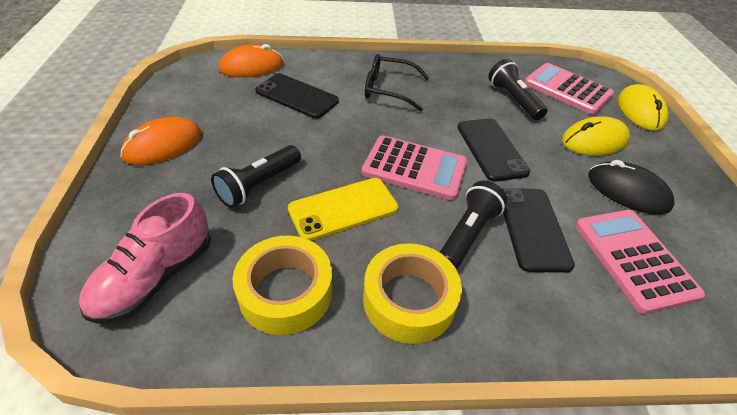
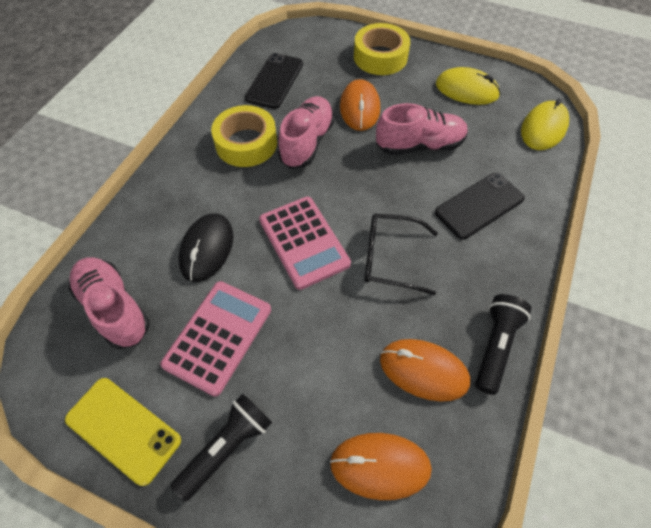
black flashlight: [211,145,301,208] [439,181,507,269] [488,59,547,120] = 3 -> [171,393,272,501] [475,294,531,395] = 2
black phone: [255,73,339,119] [457,118,530,182] [502,188,575,273] = 3 -> [245,53,303,109] [435,173,525,240] = 2
orange mouse: [120,117,202,165] [219,44,284,77] = 2 -> [330,433,432,500] [340,79,380,131] [380,339,470,402] = 3
pink calculator: [362,135,467,200] [524,63,614,115] [575,210,705,314] = 3 -> [161,281,271,397] [259,196,351,290] = 2
pink shoe: [79,193,211,324] = 1 -> [68,257,150,349] [278,96,335,169] [376,103,468,155] = 3

